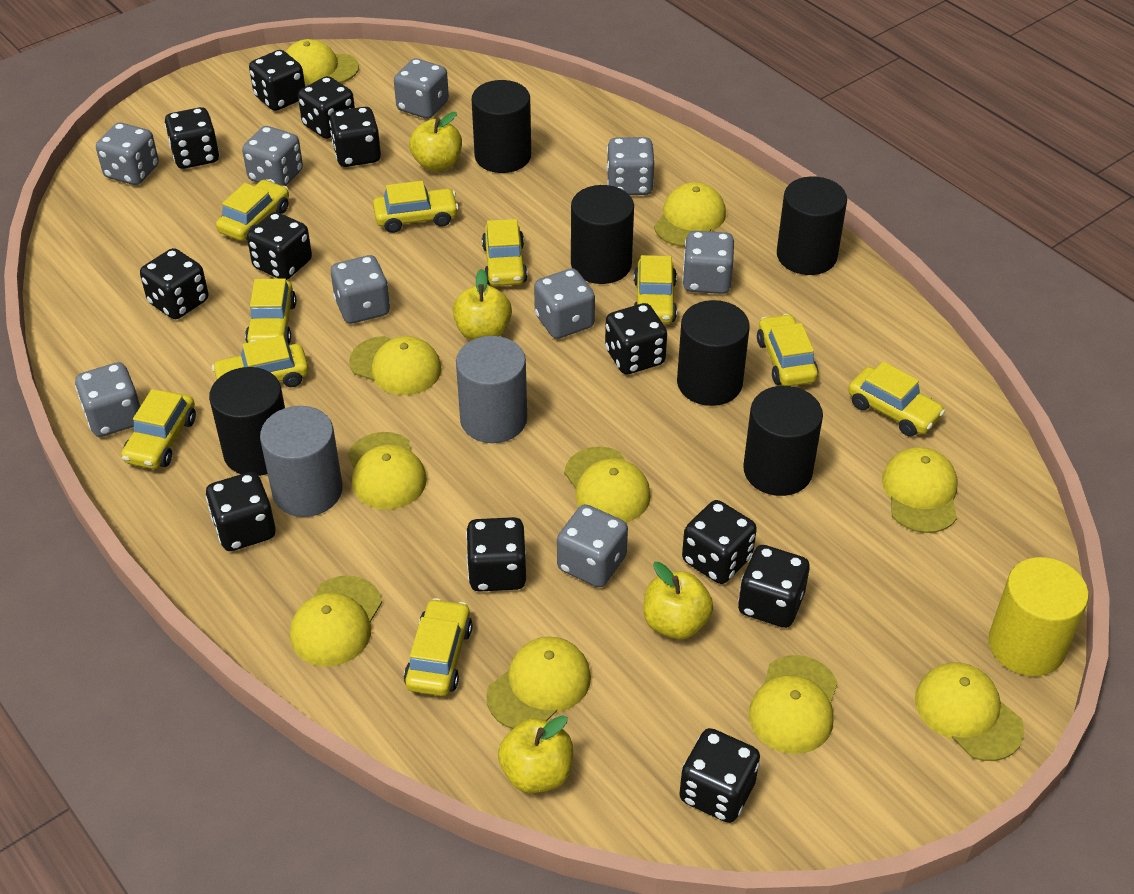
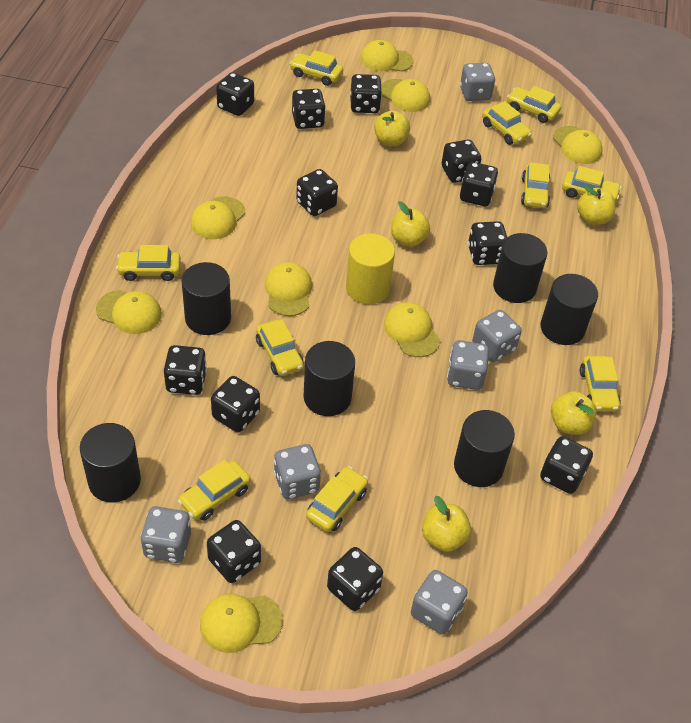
grey cylinder: [260,406,343,517] [456,336,527,443] = 2 -> none = 0
grey dice: [75,362,140,437] [96,123,159,185] [242,126,303,186] [331,255,390,324] [394,58,449,119] [534,268,595,339] [557,504,628,587] [607,137,654,195] [682,231,734,294] = 9 -> [141,506,191,563] [274,444,321,499] [411,570,468,634] [447,340,489,390] [460,63,495,101] [472,310,522,362] = 6
yellow apple: [409,112,462,171] [453,269,512,340] [498,715,573,793] [643,562,713,639] = 4 -> [374,111,410,147] [391,201,430,247] [422,496,471,552] [551,391,597,435] [577,186,616,225] = 5
yellow cap: [286,39,359,84] [290,575,382,666] [348,432,427,510] [349,336,442,395] [486,637,591,729] [564,447,651,522] [654,182,726,247] [748,655,838,754] [882,447,958,533] [915,663,1024,761] = 10 -> [96,290,162,334] [191,196,245,239] [200,594,283,653] [265,262,312,316] [360,40,413,71] [381,79,430,112] [384,302,440,357] [553,126,603,164] = 8

